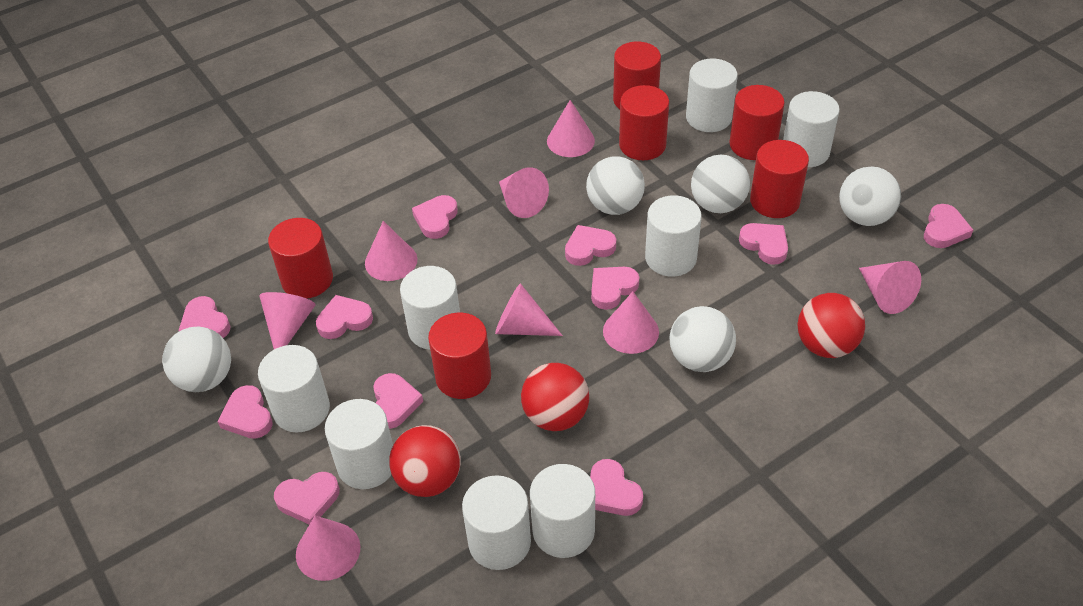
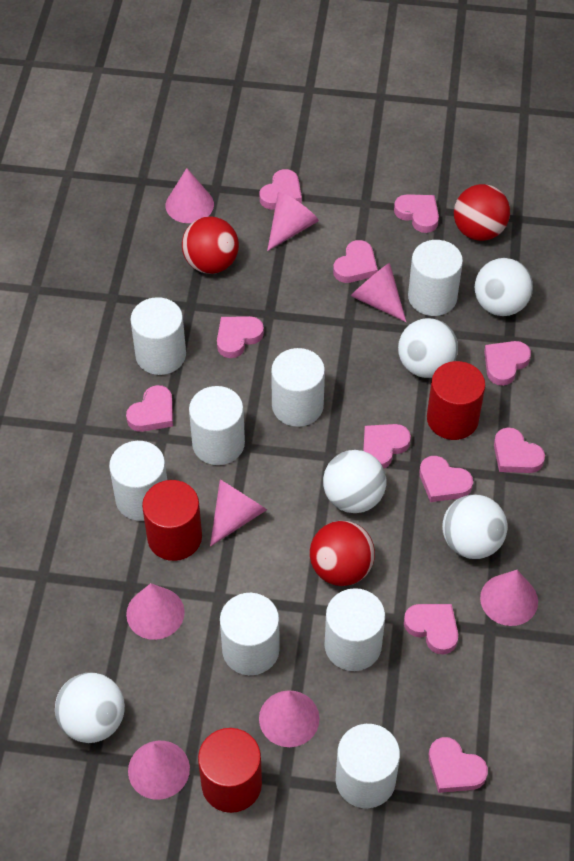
red cylinder: [268,218,333,298] [428,313,491,399] [613,42,661,109] [619,85,669,160] [730,85,785,160] [750,140,809,218] = 6 -> [142,480,202,561] [198,728,262,813] [427,361,485,440] = 3

